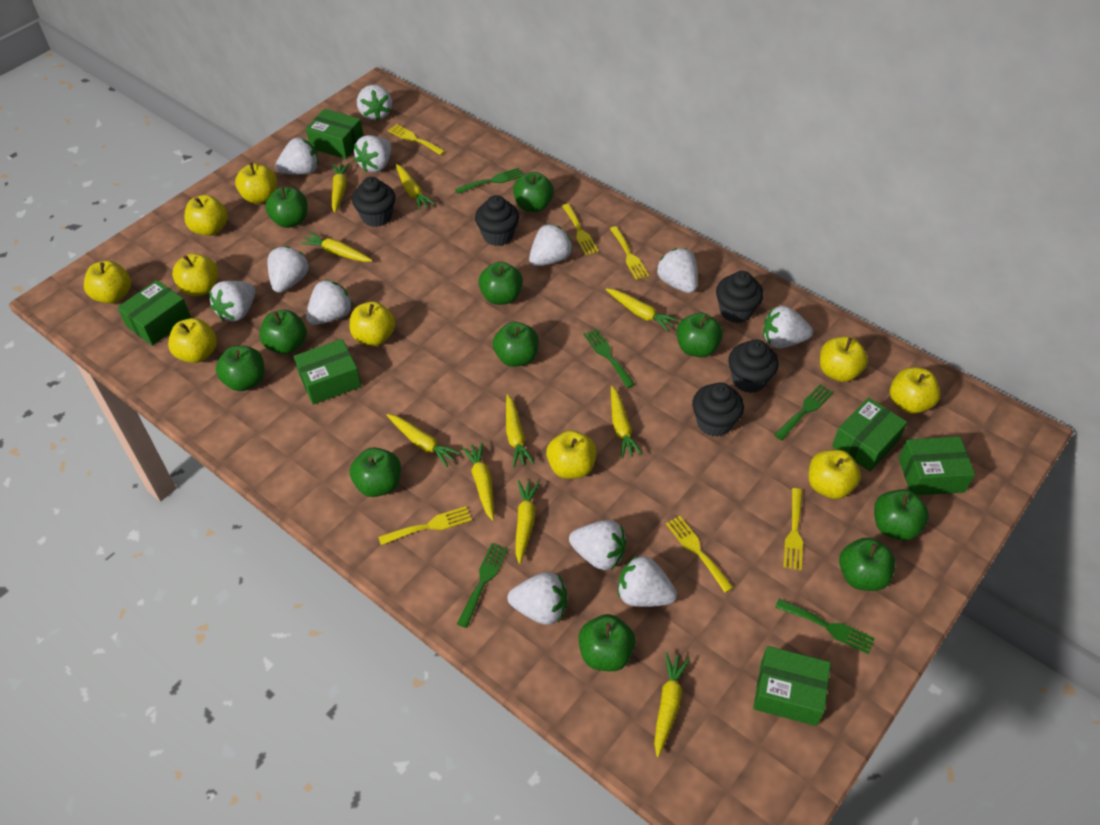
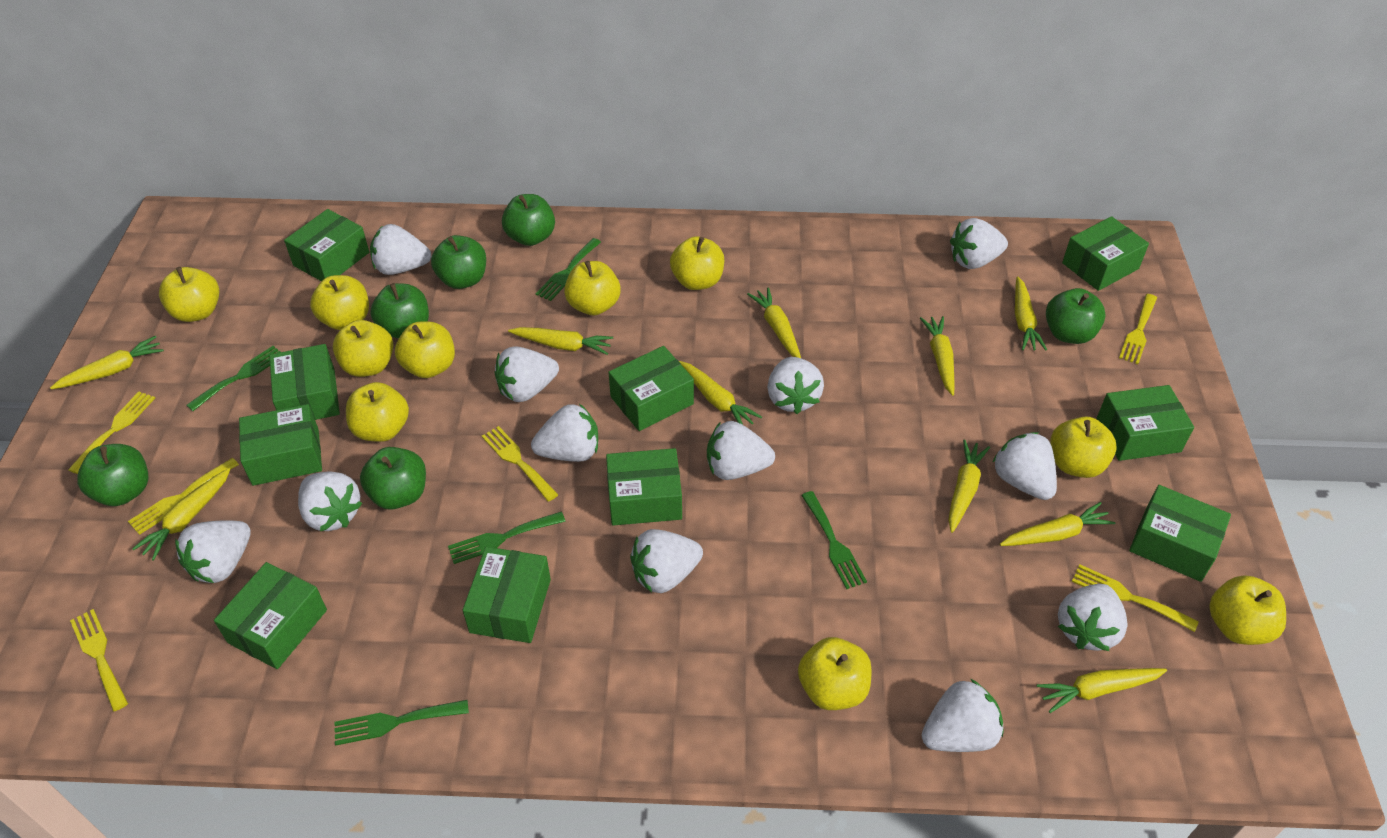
black cupcake: [352,177,396,227] [475,195,519,246] [692,382,744,437] [716,271,763,323] [728,339,779,393] = 5 -> none = 0
green apple: [216,346,265,391] [259,310,307,354] [265,186,308,228] [350,447,401,497] [478,262,523,305] [492,322,539,367] [513,172,554,212] [578,614,636,671] [676,313,723,357] [839,538,896,591] [874,489,929,541] = 11 -> [77,444,149,506] [360,447,426,510] [370,283,429,339] [431,235,486,289] [502,194,555,246] [1046,288,1106,344] = 6
green box: [117,280,191,346] [294,339,361,404] [306,109,363,159] [753,646,831,726] [832,397,907,472] [899,436,975,495] = 6 -> [214,562,327,669] [239,404,322,486] [269,344,340,420] [284,209,369,281] [463,547,551,643] [606,448,682,526] [609,346,694,431] [1062,216,1149,291] [1097,385,1194,461] [1129,485,1231,582] = 10

